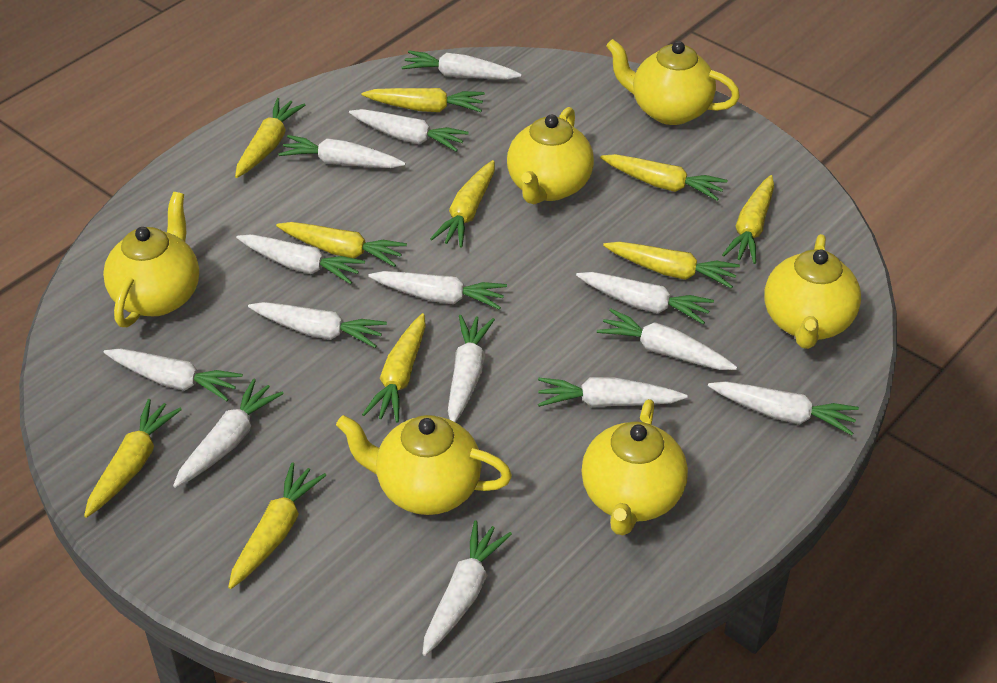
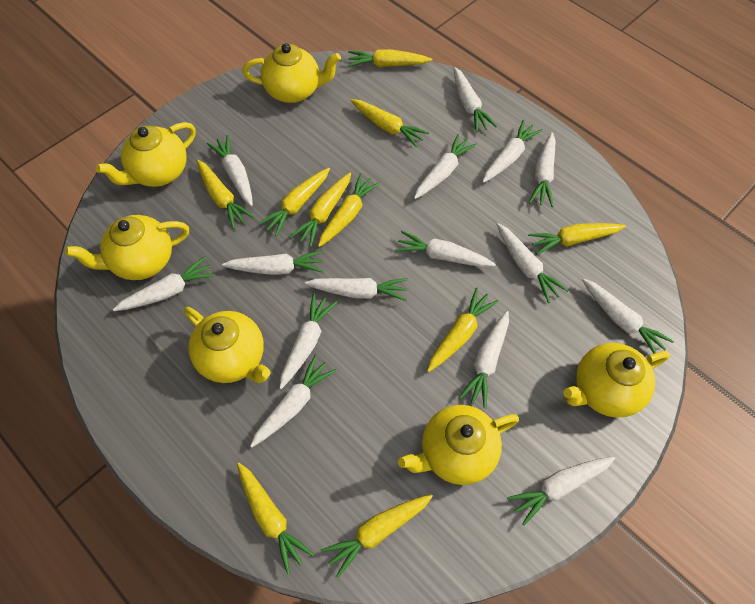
white carrot: [104,348,243,401] [173,379,284,488] [236,234,365,284] [248,302,387,348] [278,135,406,168] [349,109,469,152] [368,271,507,310] [402,50,522,80] [423,520,512,656] [448,315,495,422] [538,377,687,407] [576,272,714,325] [597,309,737,370] [708,381,859,435] = 14 -> [113,257,215,311] [207,135,253,206] [222,250,324,275] [250,355,336,448] [279,293,337,389] [305,278,408,301] [395,231,496,267] [414,134,477,199] [454,67,497,132] [459,311,509,408] [482,120,543,183] [496,223,569,303] [507,456,615,525] [529,132,556,207] [582,279,674,353] = 15

